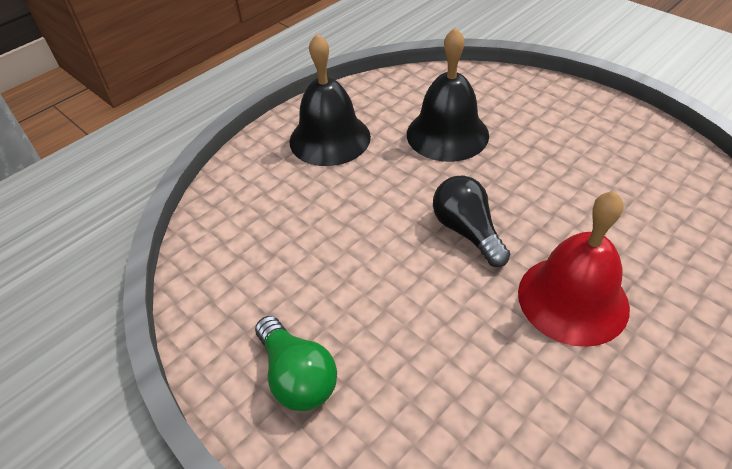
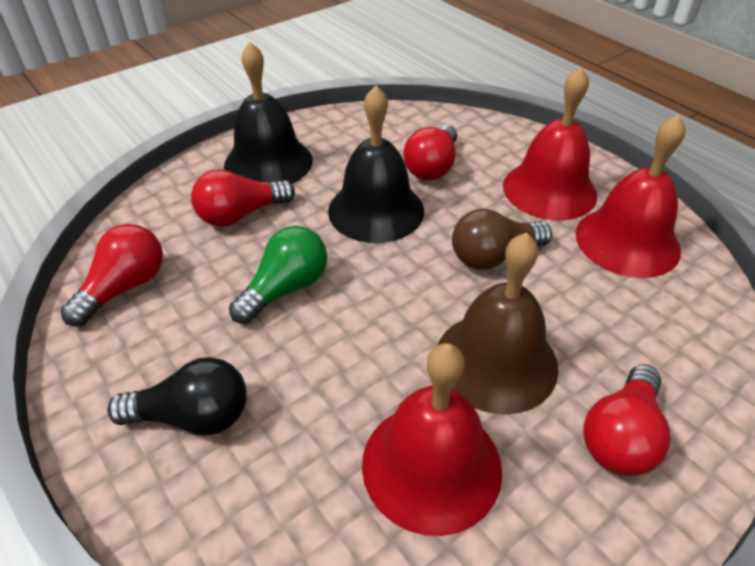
brown bell: none = 0 -> [438,232,558,415] = 1
brown light bulb: none = 0 -> [452,209,552,270] = 1
red bell: [518,191,630,347] = 1 -> [362,343,502,536] [503,67,597,220] [575,114,685,278] = 3
red light bulb: none = 0 -> [61,224,163,326] [191,169,295,227] [404,125,457,180] [583,365,671,476] = 4

